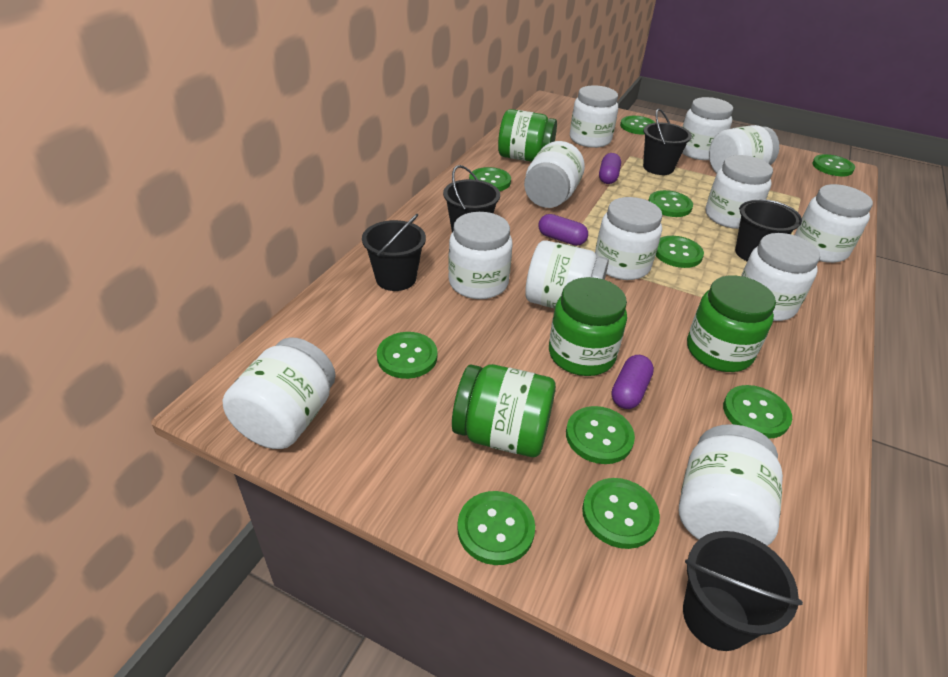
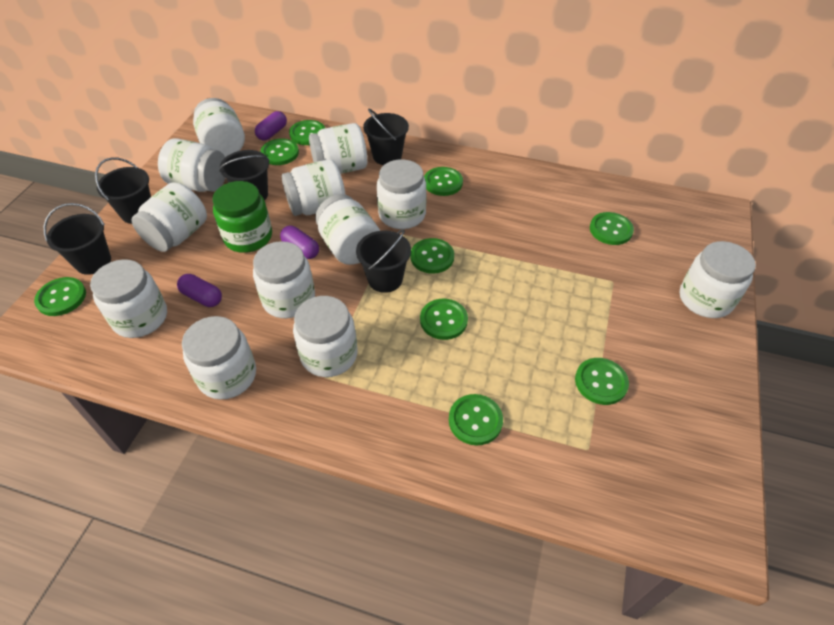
green button: [377,332,438,379] [457,491,535,565] [469,167,511,191] [566,406,635,464] [582,478,660,549] [620,116,656,135] [648,190,693,217] [656,236,704,268] [723,385,792,439] [812,154,855,176] = 10 -> [34,277,86,316] [260,138,299,165] [289,120,325,145] [410,238,454,274] [420,299,468,340] [424,167,463,196] [449,394,503,445] [575,358,629,405] [590,212,634,245] = 9
green jar: [452,364,556,457] [498,109,557,162] [549,277,627,376] [687,275,776,372] = 4 -> [212,181,272,253] = 1

